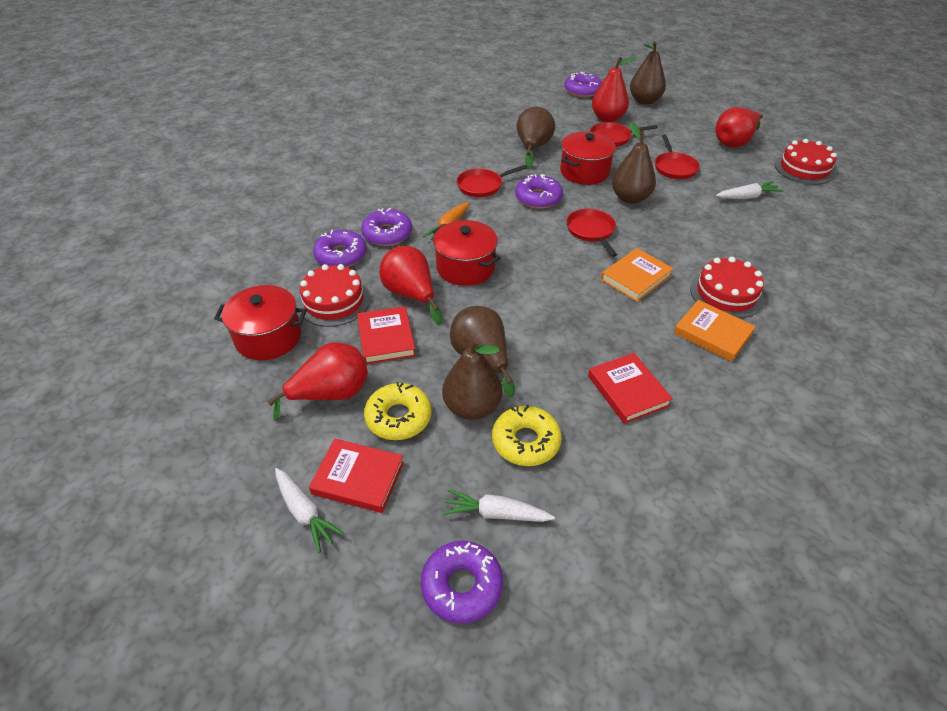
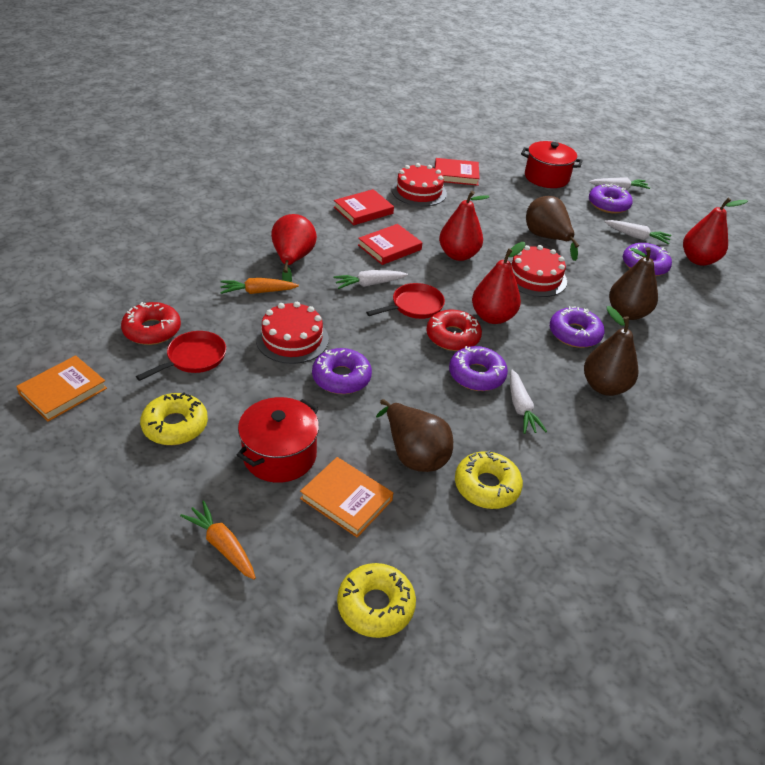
brown pear: [442,339,502,420] [450,306,515,398] [517,107,555,169] [612,122,656,204] [630,41,666,105] = 5 -> [376,399,453,472] [526,196,579,261] [584,306,638,396] [609,247,658,320] = 4
orange carrot: [423,202,469,240] = 1 -> [180,501,256,580] [220,278,299,294] = 2
red donut: none = 0 -> [121,302,181,345] [426,310,482,351] = 2
red pan: [457,165,527,197] [566,209,617,257] [590,122,658,147] [655,135,700,179] = 4 -> [136,331,226,381] [366,283,445,319] = 2
red pot: [214,285,307,360] [432,220,500,286] [560,132,616,185] = 3 -> [237,397,319,483] [521,141,583,188] = 2
white carrot: [275,468,345,553] [443,489,555,522] [716,181,783,199] = 3 -> [333,270,408,289] [510,370,547,434] [589,177,650,190] [604,220,671,244] = 4
yellow donut: [364,382,432,440] [492,405,562,466] = 2 -> [140,393,208,445] [337,563,416,638] [455,450,523,509] = 3

